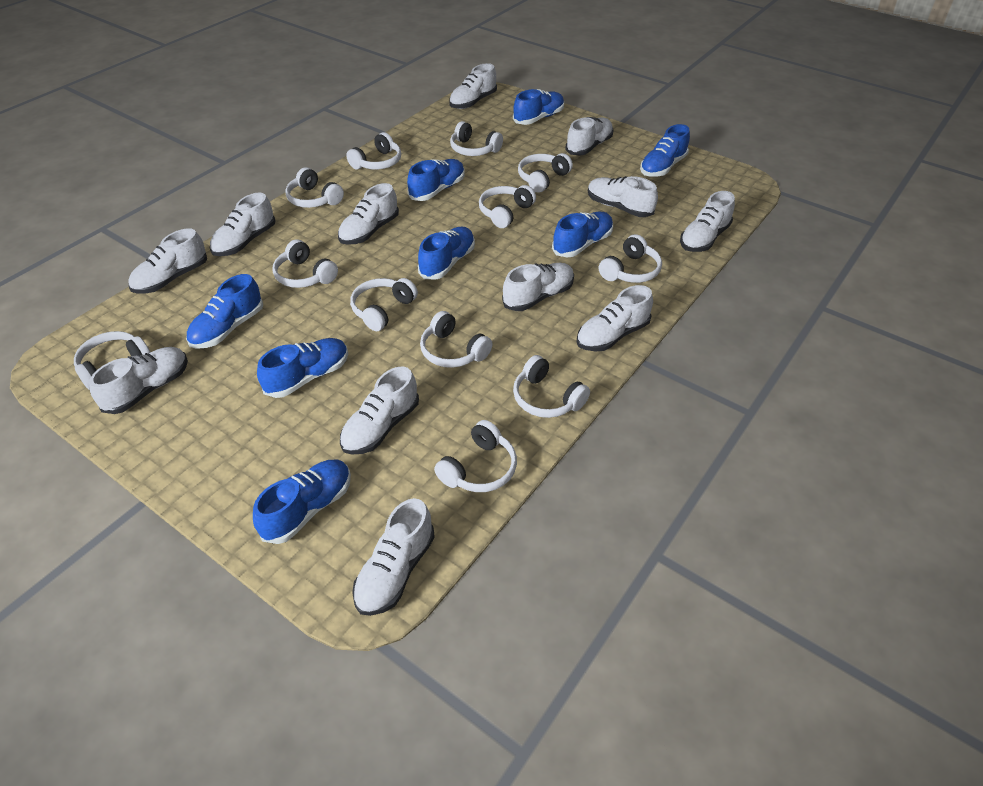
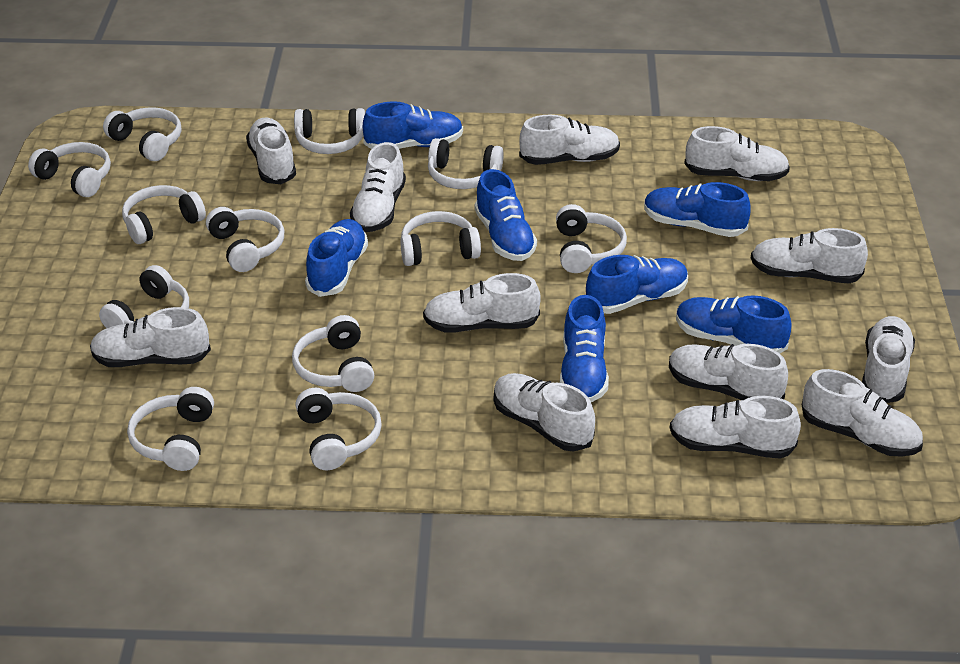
blue shoe: [186,274,263,349] [253,459,351,544] [257,338,348,398] [407,159,465,201] [418,226,475,279] [513,89,564,125] [552,212,613,258] [640,124,690,177] = 8 -> [305,219,368,297] [363,101,463,149] [475,169,537,261] [560,295,609,402] [586,255,688,314] [644,182,751,237] [676,295,792,353] = 7

